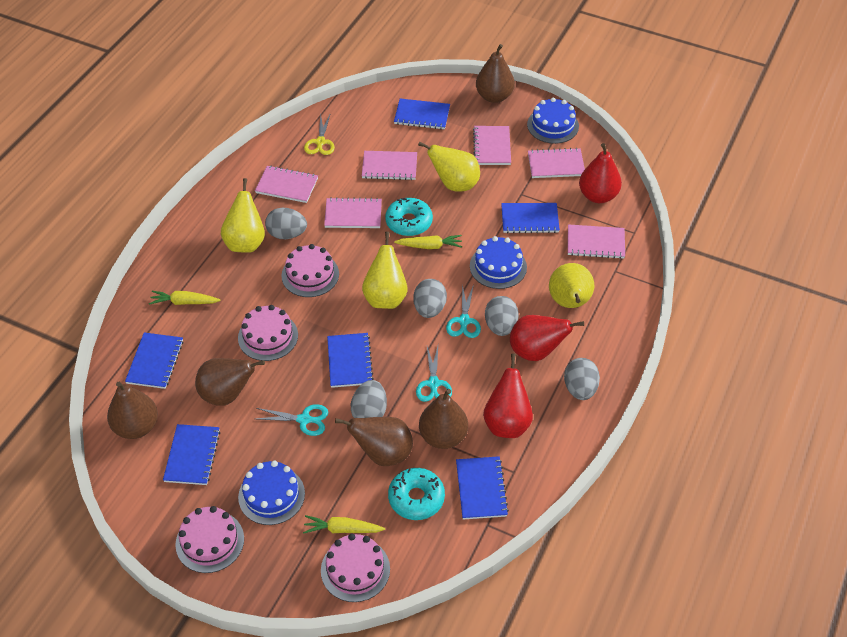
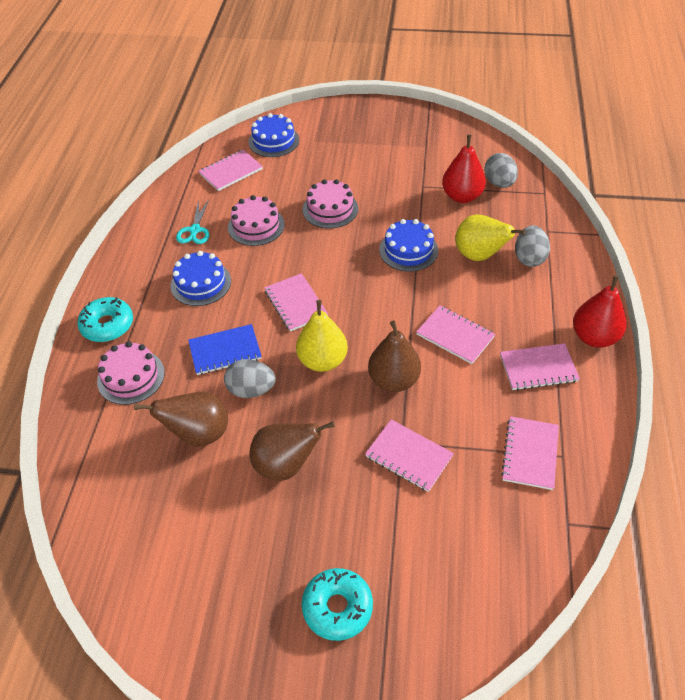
blue notebook: [125,332,184,389] [163,424,220,485] [327,333,374,388] [394,98,450,129] [456,456,509,520] [501,203,560,233] = 6 -> [188,324,262,375] = 1
brown pear: [107,382,158,439] [195,358,265,406] [335,417,413,466] [419,389,468,449] [476,44,515,103] = 5 -> [134,392,228,447] [249,421,335,481] [368,321,421,392] = 3
grey egg: [265,208,307,239] [351,380,387,418] [413,279,447,318] [485,296,519,336] [564,358,600,400] = 5 -> [224,359,276,398] [484,153,518,188] [515,225,550,267] = 3
pink cake: [175,506,244,573] [238,305,298,361] [281,244,339,297] [321,534,390,602] = 4 -> [97,341,165,405] [228,195,285,246] [303,179,358,228] = 3
red pear: [483,353,533,438] [510,315,584,361] [579,143,622,203] = 3 -> [442,134,486,203] [573,275,627,347] = 2
turquoise scissors: [256,404,328,436] [416,346,452,402] [446,284,481,338] = 3 -> [176,199,209,244] = 1
yellow carrot: [149,291,221,305] [303,515,385,534] [394,235,462,249] = 3 -> none = 0
yellow pear: [221,178,265,253] [362,232,407,309] [418,142,480,192] [549,263,594,308] = 4 -> [296,300,348,372] [455,214,526,261] = 2
yellow scissors: [304,113,335,155] = 1 -> none = 0

